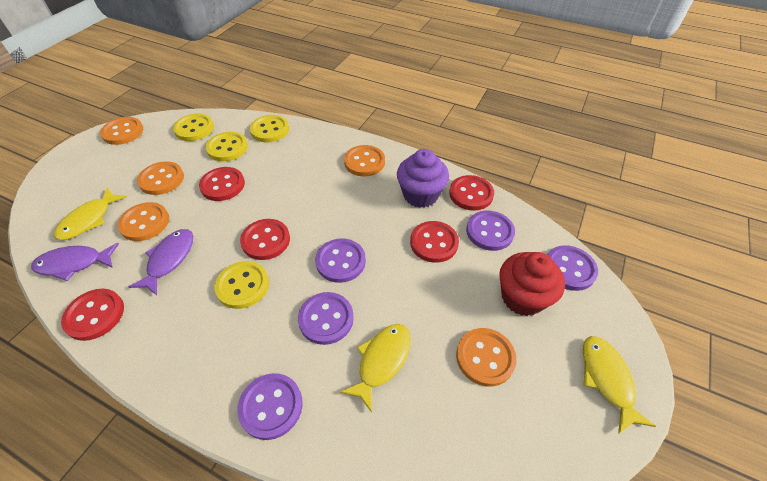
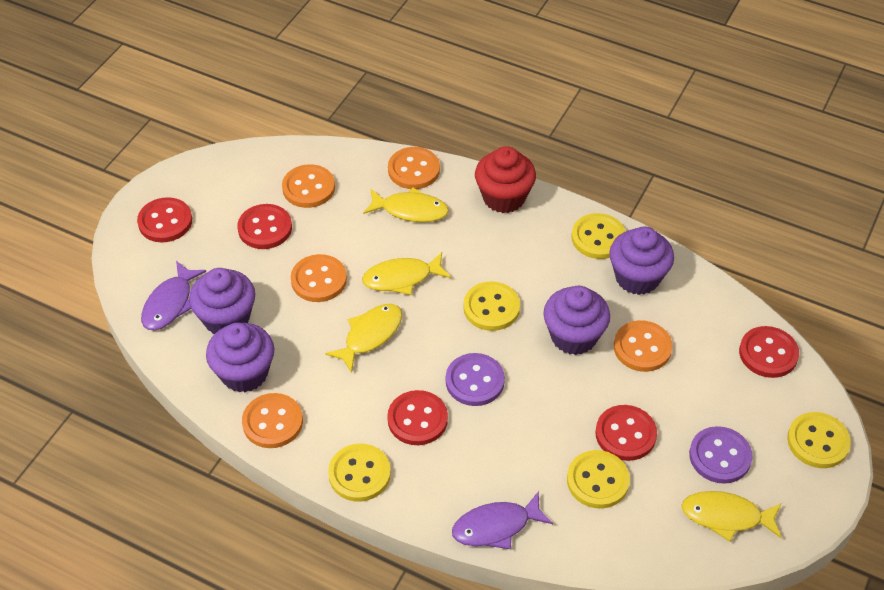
purple button: [237,373,303,440] [298,292,354,345] [315,238,366,283] [466,211,515,251] [547,245,598,291] = 5 -> [446,353,505,406] [689,426,752,484] = 2
purple cupcake: [397,149,449,208] = 1 -> [189,268,255,334] [206,323,274,392] [543,286,610,355] [609,227,674,295] = 4
yellow button: [173,114,214,141] [206,132,248,161] [214,261,269,309] [250,115,289,142] = 4 -> [328,444,391,502] [463,281,520,331] [567,450,630,508] [571,213,626,259] [787,412,851,468] = 5
yellow fish: [54,188,127,240] [340,324,411,413] [583,336,656,434] = 3 -> [325,304,402,373] [362,252,451,295] [363,187,449,222] [681,491,782,542] = 4

